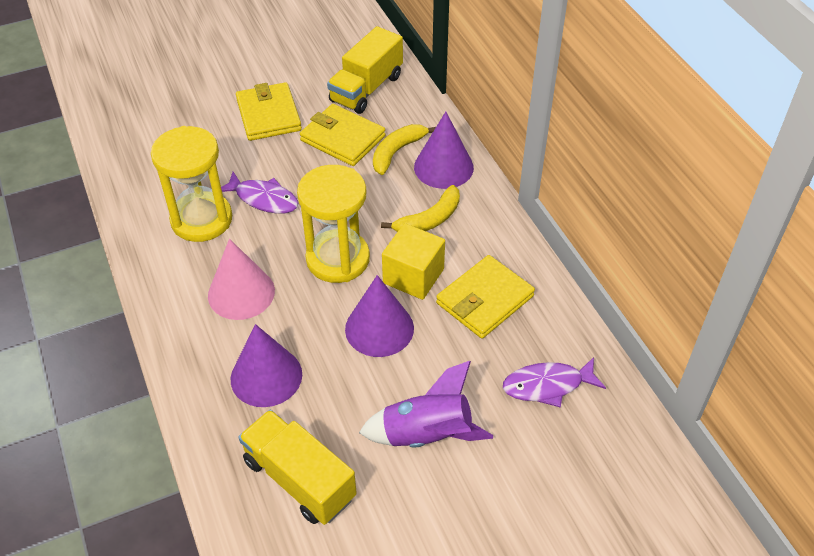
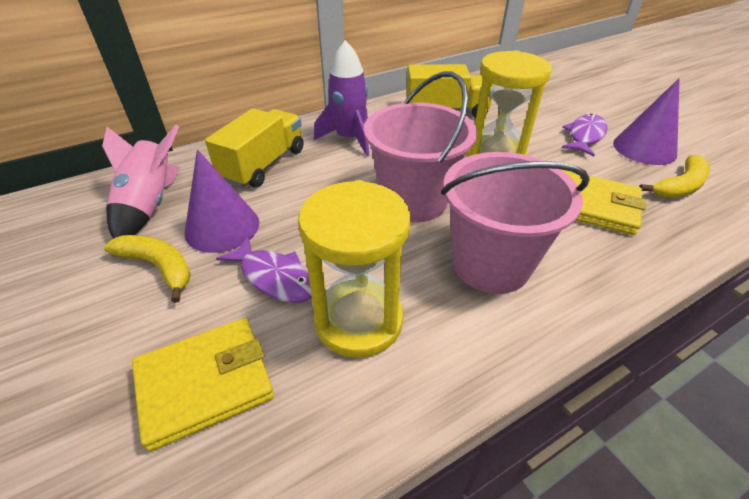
pink bucket: none = 0 -> [364,72,477,222] [441,152,590,294] = 2
pink cone: [208,239,275,320] = 1 -> none = 0
pink rocket: none = 0 -> [102,124,180,239] = 1
purple cone: [231,324,302,407] [345,275,414,357] [414,112,474,189] = 3 -> [184,150,259,253] [613,78,680,165] = 2
yellow cube: [382,223,445,300] = 1 -> none = 0
yellow wallet: [236,82,302,141] [300,104,385,166] [436,255,535,339] = 3 -> [132,318,274,451] [562,170,646,235] = 2

